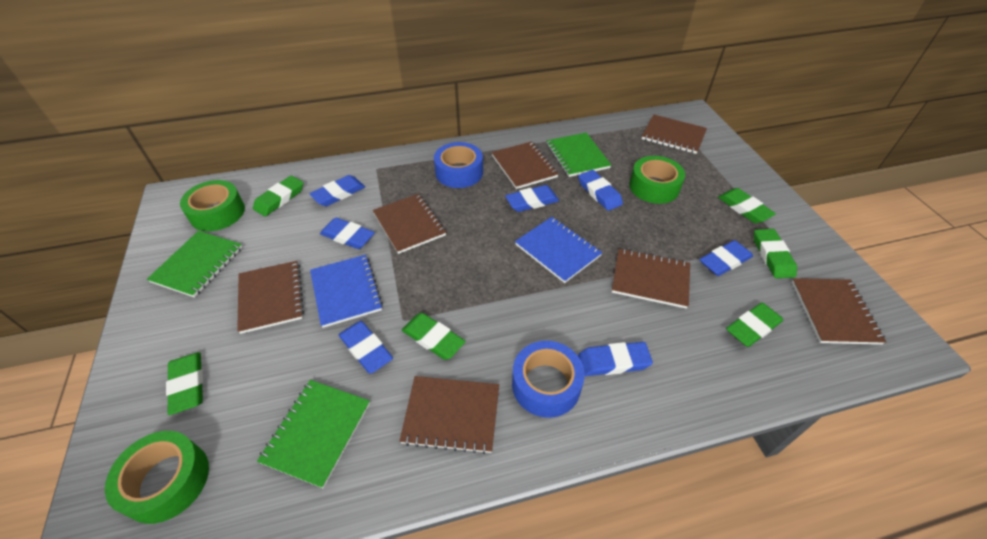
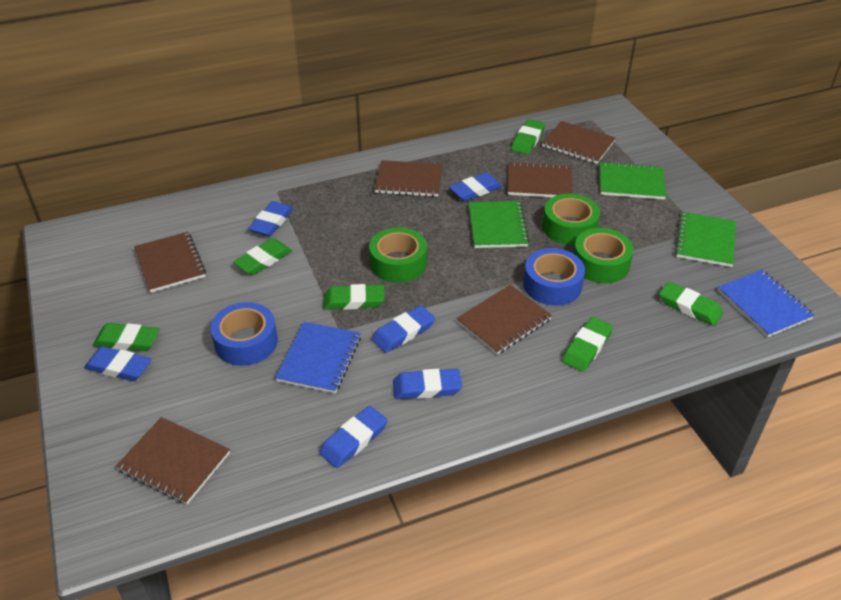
blue eraser: [309,175,365,206] [320,218,375,249] [339,321,393,373] [505,185,559,212] [578,170,623,211] [578,342,653,376] [700,240,753,276] = 7 -> [84,346,152,381] [248,201,294,236] [319,406,387,468] [372,305,435,353] [393,369,462,399] [449,172,502,201] = 6
brown notebook: [237,261,304,334] [373,194,446,254] [399,376,499,454] [492,141,558,189] [612,248,690,309] [642,114,707,154] [792,278,886,345] = 7 -> [116,417,230,504] [134,232,206,293] [374,160,443,197] [456,285,552,355] [508,161,573,197] [542,121,616,164] = 6

